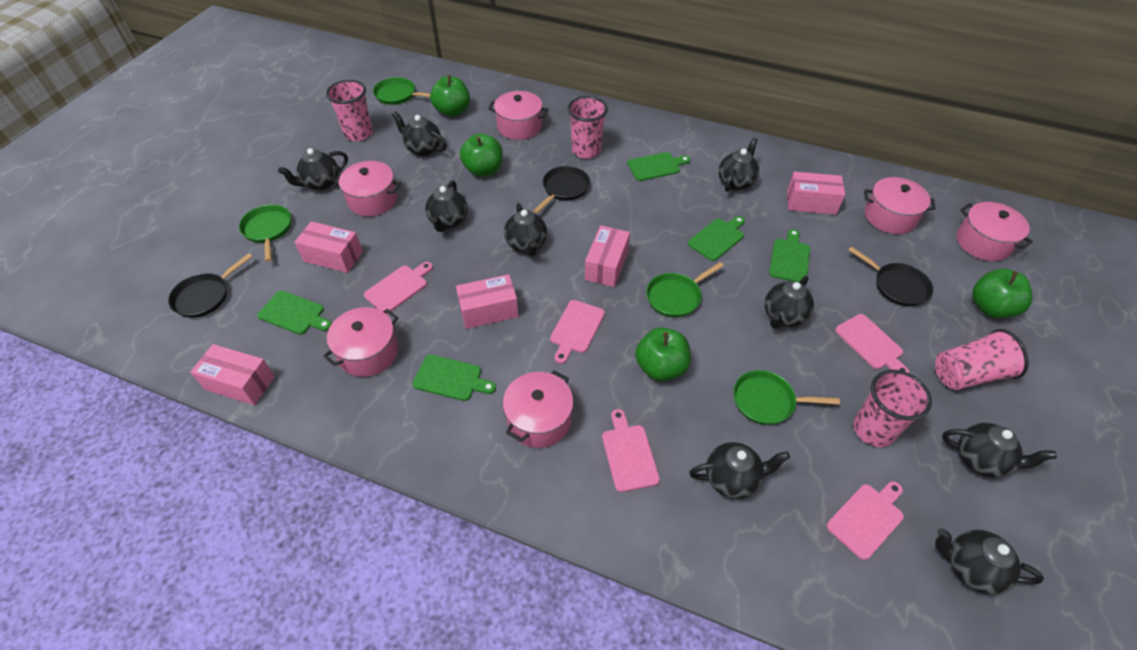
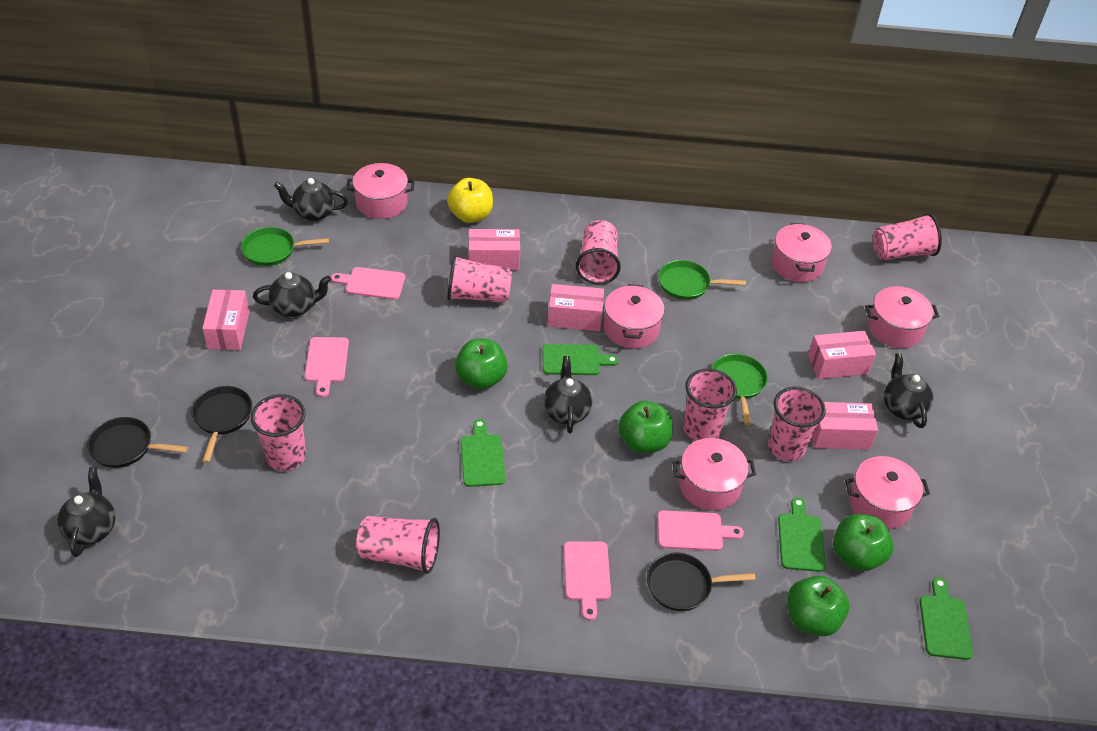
black teapot: [278,148,348,190] [392,111,447,156] [425,180,468,232] [504,203,547,256] [689,442,790,499] [718,138,759,192] [764,276,814,329] [935,528,1044,595] [942,423,1057,478] = 9 -> [57,467,116,557] [253,272,331,317] [274,178,348,221] [543,356,592,433] [883,353,933,428] = 5
green cutting board: [257,291,332,335] [412,355,496,401] [627,152,690,181] [688,216,745,261] [769,229,810,282] = 5 -> [461,419,506,487] [542,344,619,375] [778,497,826,572] [920,577,973,660] = 4
green pan: [239,204,291,262] [373,77,430,105] [646,262,724,318] [733,370,840,425] = 4 -> [241,227,329,266] [658,260,746,300] [712,354,768,425] = 3
pink cup: [326,80,373,141] [567,96,608,159] [853,370,932,447] [935,329,1029,390] = 4 -> [251,394,306,471] [356,516,440,574] [447,255,512,303] [576,220,621,285] [683,368,737,441] [768,387,826,461] [873,213,942,260] = 7
pink cutting board: [364,262,433,314] [550,300,605,364] [602,409,660,492] [827,481,904,560] [835,314,910,373] = 5 -> [305,337,349,397] [331,267,405,300] [564,542,611,621] [658,510,744,551] = 4
yellow apple: none = 0 -> [447,178,493,223] = 1

